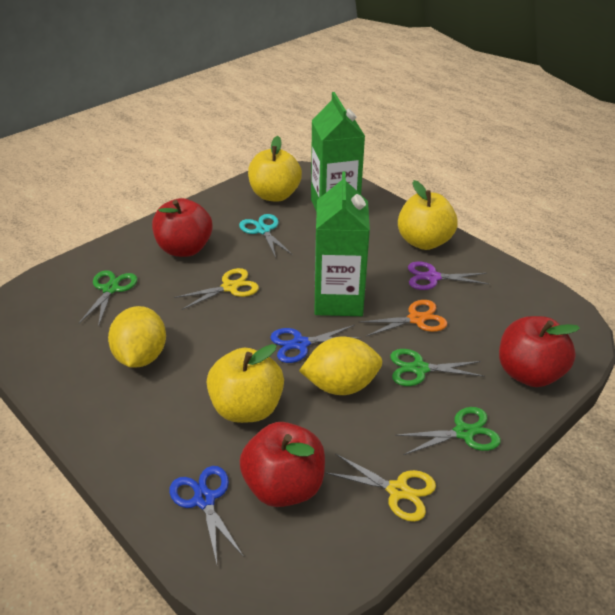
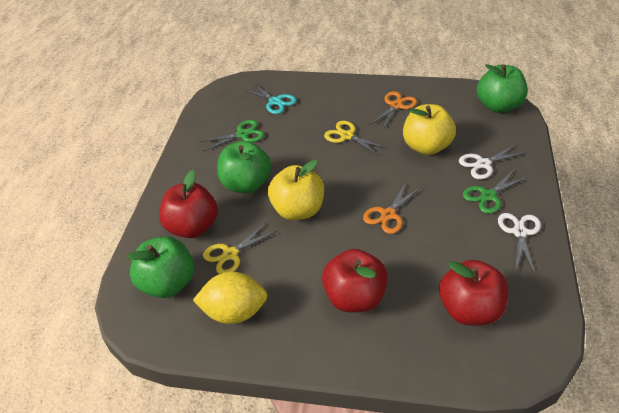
blue scissors: [169,466,244,564] [270,325,362,363] = 2 -> none = 0
green apple: none = 0 -> [126,236,194,298] [217,141,271,193] [477,64,528,113] = 3
green carton: [311,92,365,212] [314,171,370,316] = 2 -> none = 0
green scissors: [79,270,137,327] [390,349,485,386] [395,407,501,455] = 3 -> [199,120,264,151] [463,170,528,214] = 2
orange scissors: [358,300,447,337] = 1 -> [363,183,421,234] [369,91,417,129] = 2
purple scissors: [408,261,489,290] = 1 -> none = 0
white scissors: none = 0 -> [459,144,527,179] [498,213,541,274] = 2
yellow apple: [207,344,284,423] [248,136,302,201] [398,180,457,250] = 3 -> [268,160,324,220] [403,104,456,155] = 2
yellow lemon: [108,306,166,368] [299,336,382,395] = 2 -> [193,272,268,324] = 1

